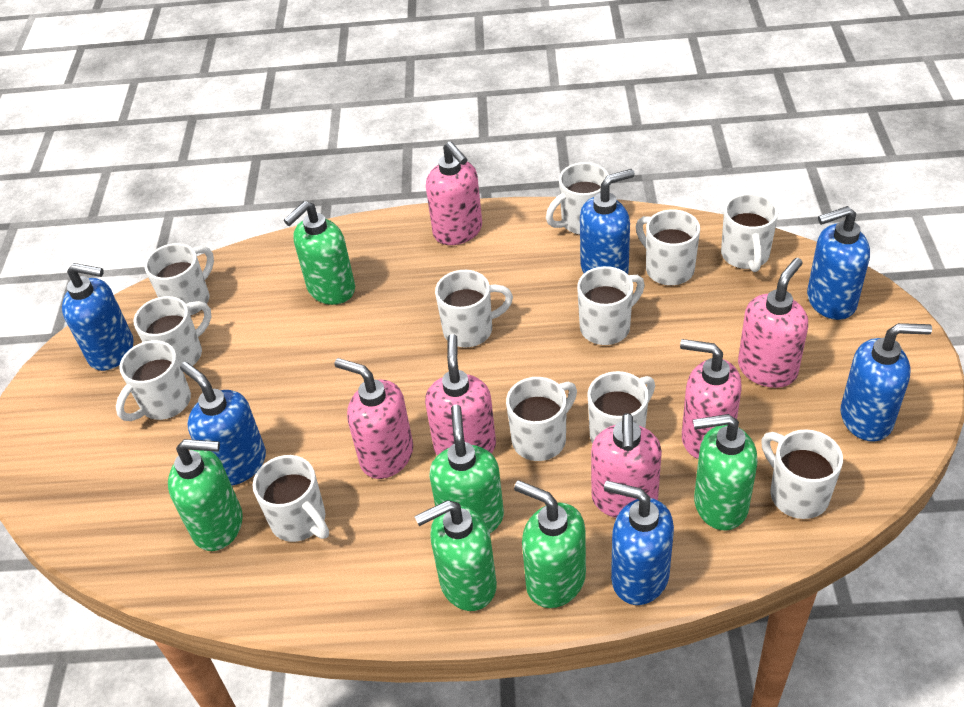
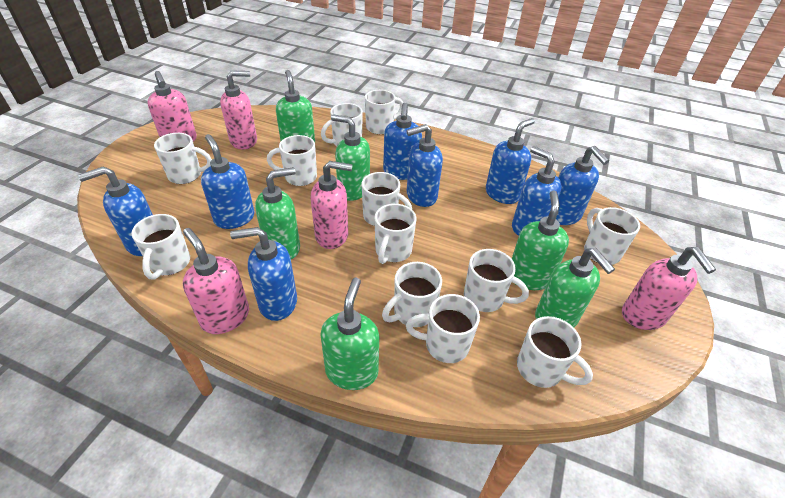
blue soap dispenser: [62,263,133,371] [180,362,266,485] [580,169,635,274] [604,481,674,605] [807,206,870,320] [841,323,932,442] = 6 -> [78,166,153,256] [201,134,254,229] [230,227,297,321] [383,103,422,180] [406,124,443,207] [486,118,535,204] [512,146,562,235] [556,146,609,225] = 8
pink soap dispenser: [334,358,413,479] [425,334,496,456] [426,141,482,245] [591,413,662,518] [680,339,742,459] [738,258,808,388] = 6 -> [147,71,197,142] [183,228,249,334] [220,70,257,149] [311,161,353,249] [622,247,716,330] = 5

